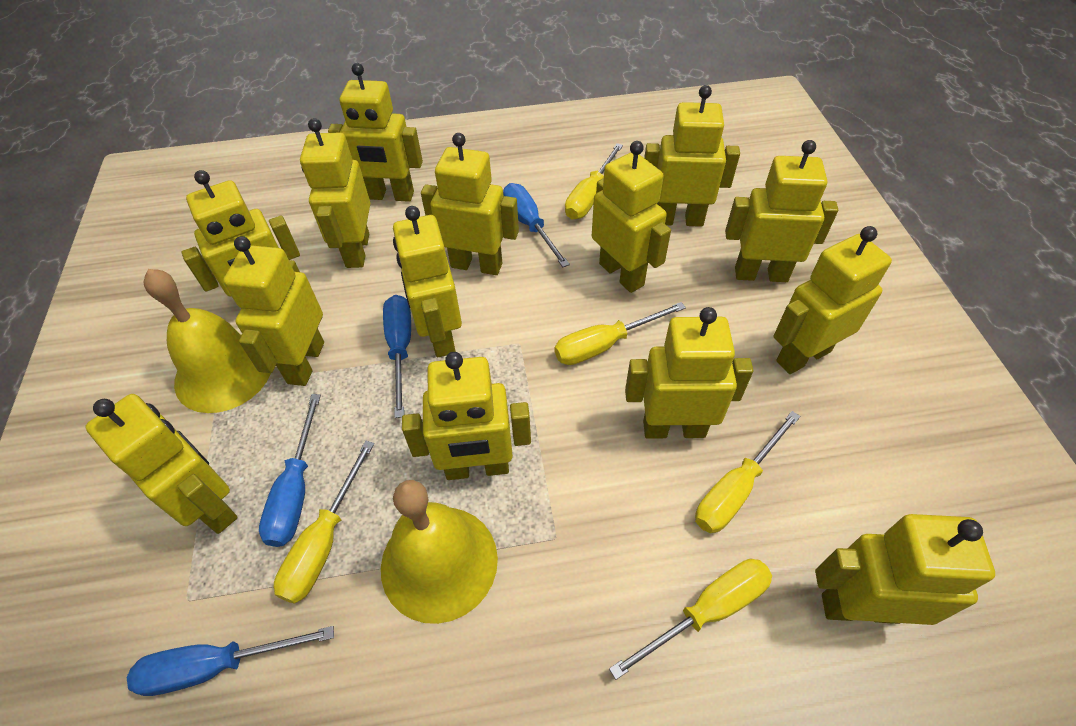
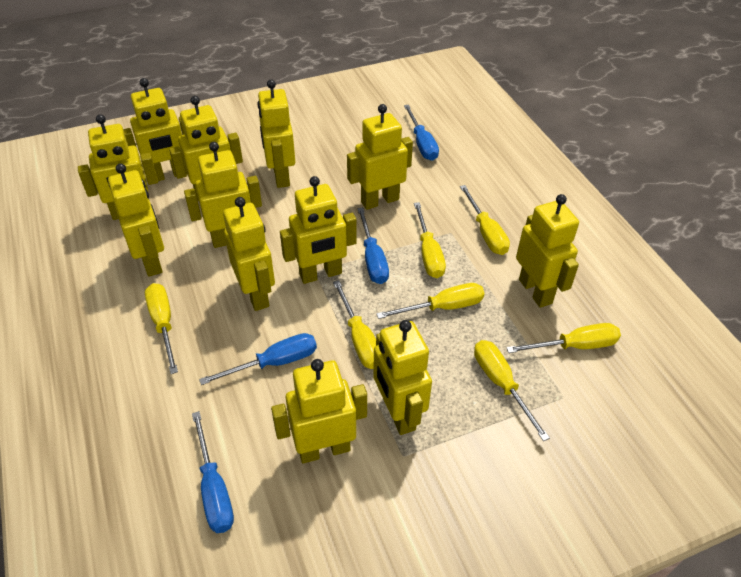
yellow bell: [143,269,271,413] [381,480,498,624] = 2 -> none = 0
yellow robot: [85,394,238,534] [182,170,300,297] [223,236,324,386] [300,118,370,268] [328,63,423,202] [393,206,462,357] [402,352,531,480] [421,133,519,275] [592,141,671,293] [625,307,753,439] [644,85,740,227] [725,140,838,282] [773,226,892,374] [815,514,995,625] = 14 -> [78,114,158,220] [108,163,164,277] [123,78,187,181] [169,96,243,201] [184,142,262,248] [223,197,275,311] [257,80,295,188] [271,359,367,463] [280,176,357,284] [347,104,413,210] [373,320,432,435] [516,194,579,308] = 12
yellow screwdriver: [274,441,374,604] [555,302,686,365] [565,143,623,219] [609,559,772,680] [695,411,801,533] = 5 -> [145,283,178,374] [333,280,376,369] [376,283,485,319] [414,202,446,278] [460,185,510,255] [474,340,550,441] [506,323,621,353] = 7

